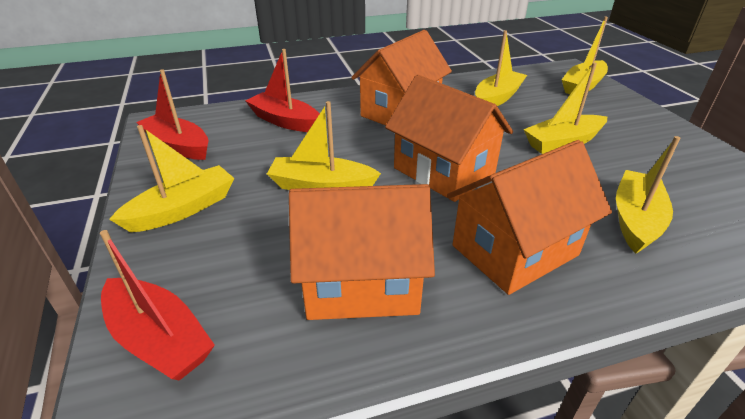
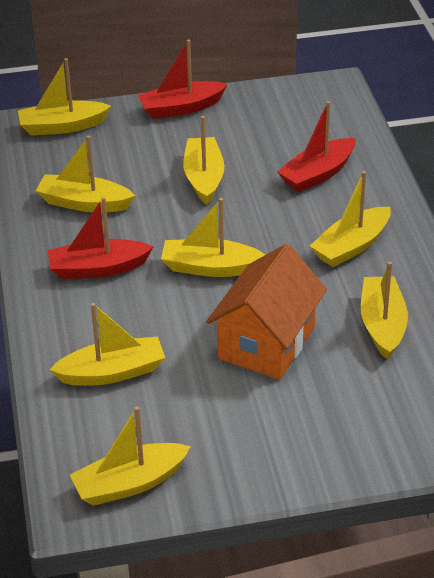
orange house: [289,184,435,320] [351,30,452,125] [385,75,513,202] [447,140,612,295] = 4 -> [206,244,327,380] = 1
yellow boat: [109,125,234,232] [267,101,381,190] [475,30,527,106] [523,62,607,154] [562,17,608,94] [616,136,680,254] = 6 -> [18,58,111,136] [36,136,135,212] [49,303,165,386] [70,406,191,506] [161,198,265,277] [183,116,224,205] [310,171,391,267] [361,261,408,360] = 8

